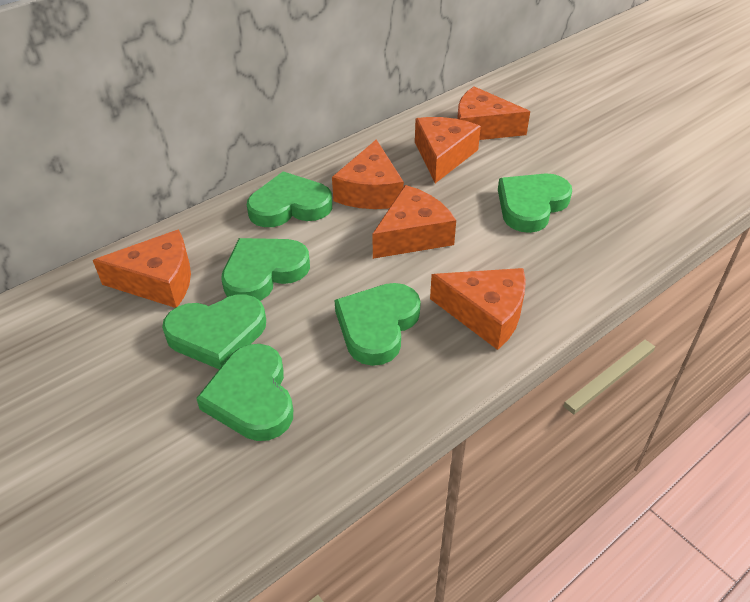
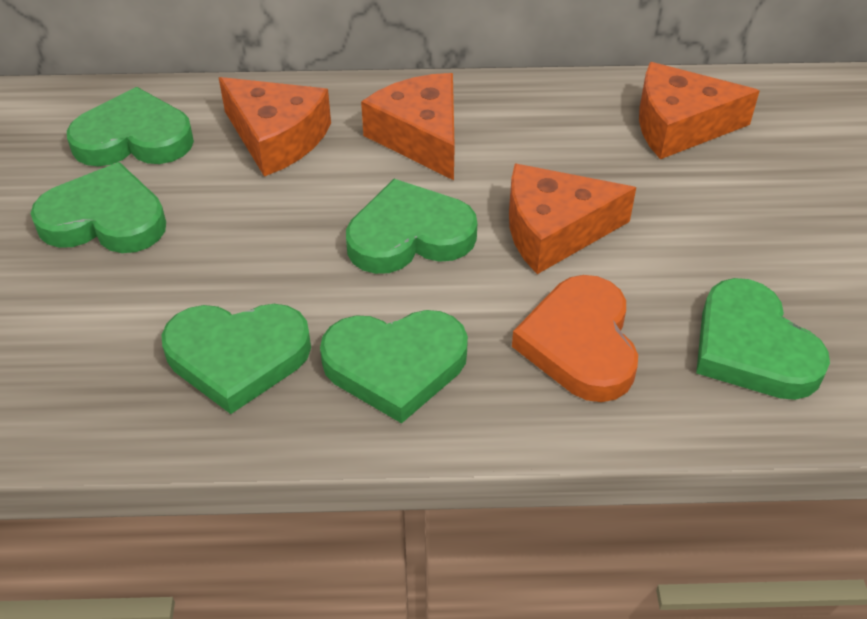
orange cheese: [93,229,191,308] [332,139,404,209] [372,185,456,259] [415,117,481,183] [430,268,526,350] [457,87,530,140] = 6 -> [219,77,331,176] [361,73,455,180] [509,164,636,274] [639,62,760,159] = 4
orange heart: none = 0 -> [512,275,638,402] = 1

